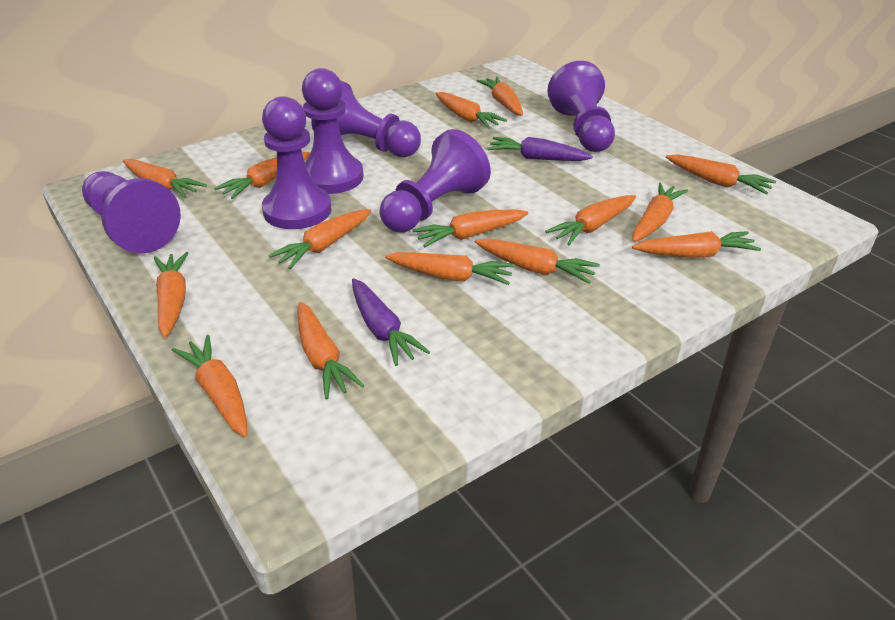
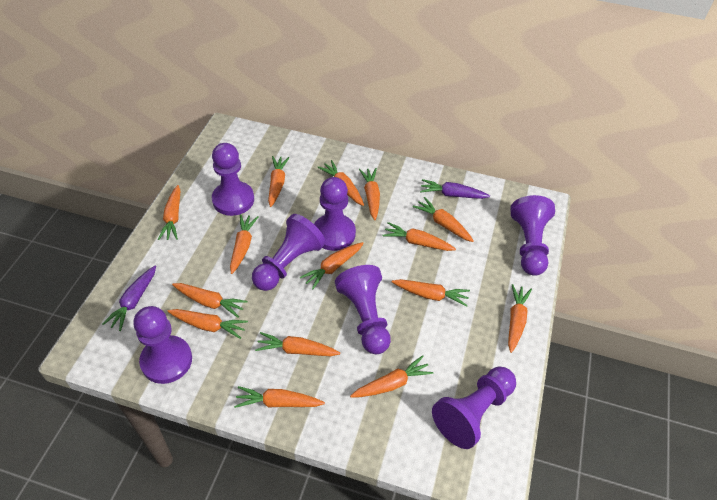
purple pawn: [82,171,181,254] [262,96,332,229] [302,68,364,194] [311,80,421,157] [380,129,491,232] [547,61,615,152] = 6 -> [133,306,192,384] [212,143,254,216] [252,214,326,291] [314,177,356,251] [335,265,391,354] [432,367,516,449] [511,195,555,276] = 7

